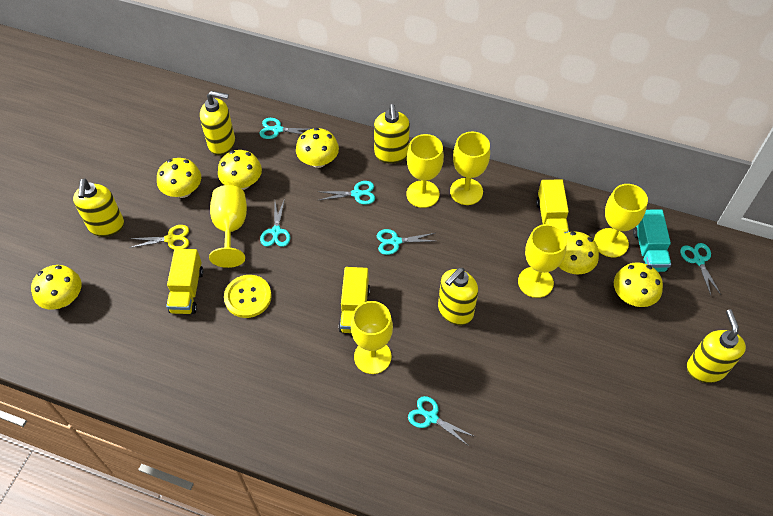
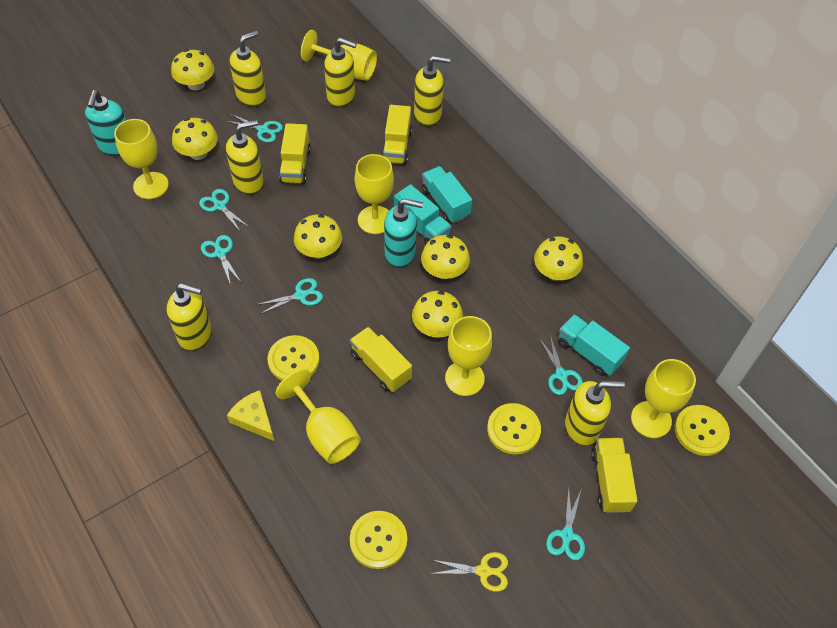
turquoise soap dispenser: none = 0 -> [85,90,126,156] [384,199,423,268] = 2
turquoise truck: [633,209,671,272] = 1 -> [394,184,451,244] [422,166,472,223] [558,314,630,376] = 3
yellow button: [224,275,272,318] = 1 -> [268,335,319,381] [350,511,407,569] [487,403,541,455] [675,405,730,456] = 4
yellow cheese: none = 0 -> [227,390,274,441] = 1
yellow soap dispenser: [73,178,124,237] [200,91,235,155] [374,104,410,164] [438,268,478,325] [686,309,746,383] = 5 -> [167,283,212,351] [226,120,264,195] [230,31,266,107] [324,38,357,108] [414,56,450,127] [565,381,625,446] = 6
yellow truck: [166,249,203,314] [338,267,370,333] [536,179,569,233] = 3 -> [279,123,311,184] [350,327,412,392] [382,105,412,165] [591,438,637,513] = 4

